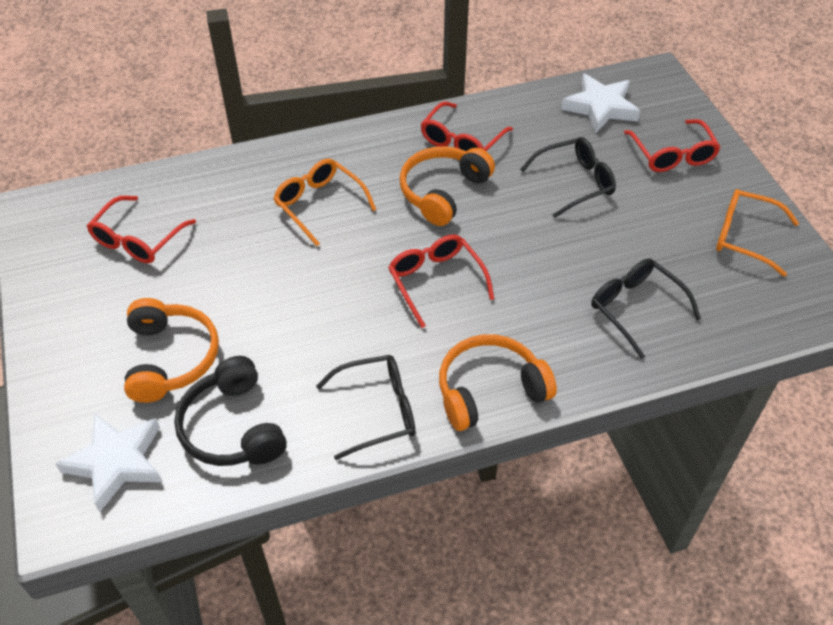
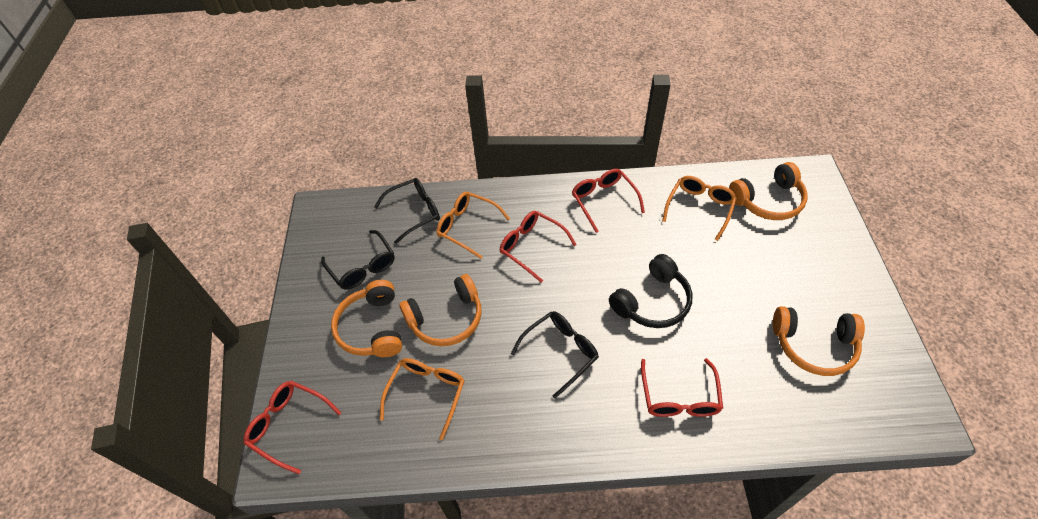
orange glasses: [273,159,377,246] [716,189,799,277] = 2 -> [380,358,465,440] [436,192,510,259] [662,176,737,241] = 3
orange headphones: [124,298,219,403] [400,146,495,226] [439,334,557,431] = 3 -> [331,280,402,357] [399,274,482,346] [729,162,808,220] [773,306,865,376] = 4
white star: [55,412,163,512] [561,74,640,133] = 2 -> none = 0

